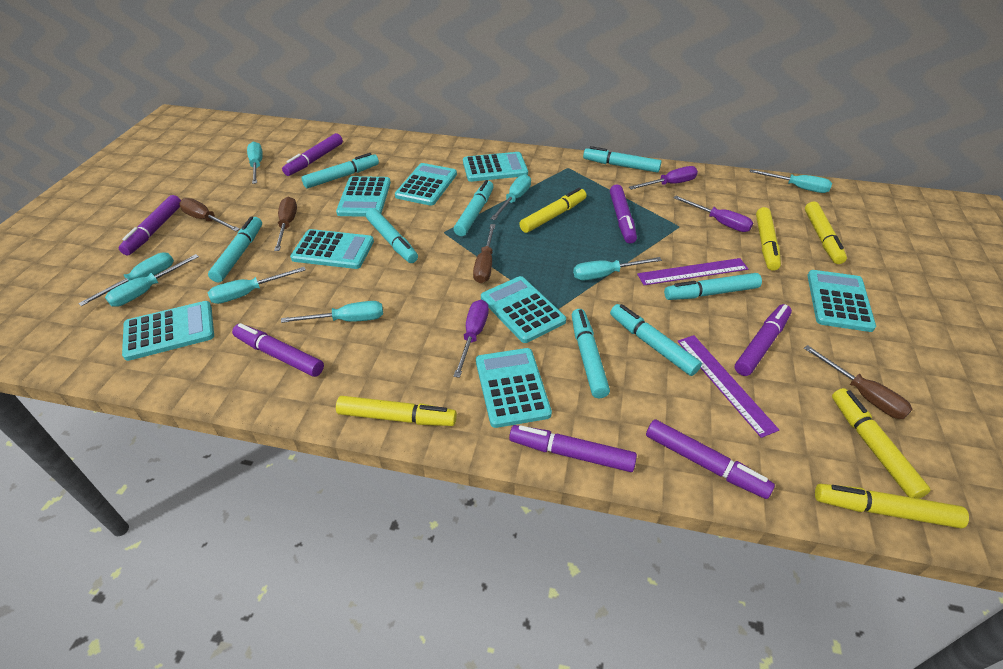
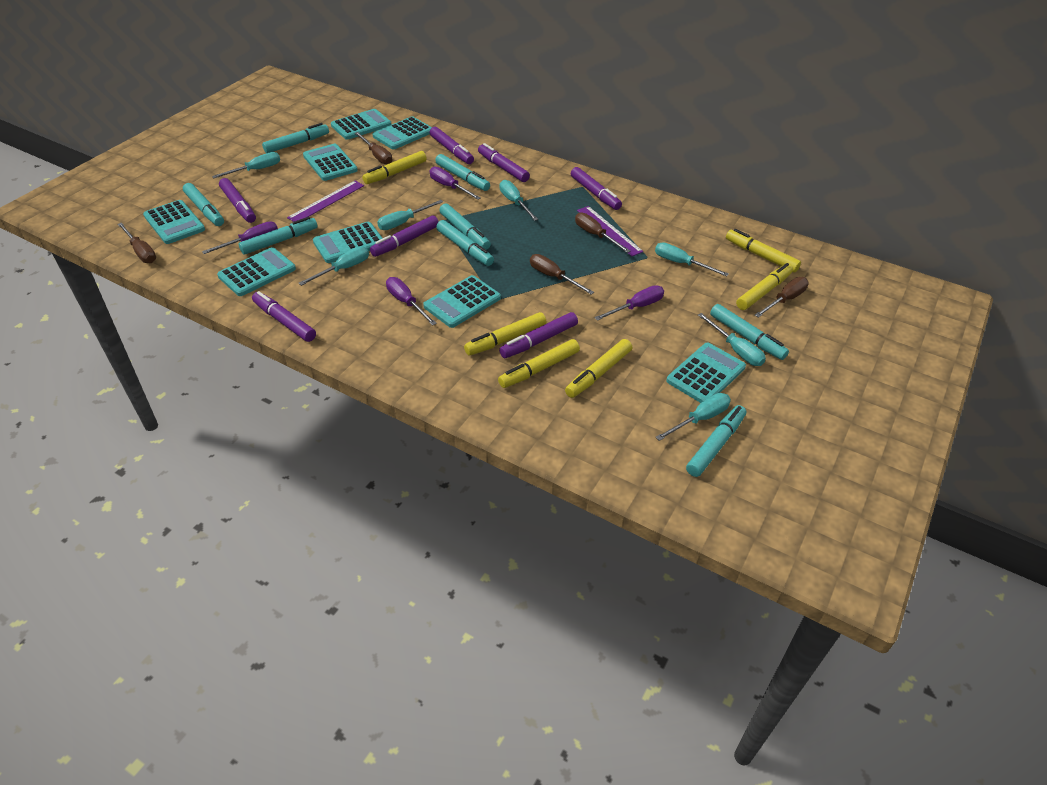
brown screwdriver: [179,198,239,232] [274,197,297,251] [473,224,495,283] [804,345,913,419] = 4 -> [117,222,156,263] [355,132,392,165] [530,254,594,295] [575,212,630,253] [755,277,809,318] = 5
purple screwdriver: [454,300,489,378] [629,166,698,190] [674,196,753,232] = 3 -> [202,221,278,254] [386,277,437,326] [430,167,481,200] [594,285,664,321] = 4
turquoise screwdriver: [78,252,174,306] [105,254,199,307] [208,267,306,304] [247,142,263,184] [281,301,383,323] [490,174,531,220] [573,257,662,280] [749,169,832,193] = 8 -> [212,152,280,178] [299,246,369,286] [377,200,443,230] [500,180,538,221] [655,243,729,277] [655,393,731,441] [698,313,766,366] = 7

